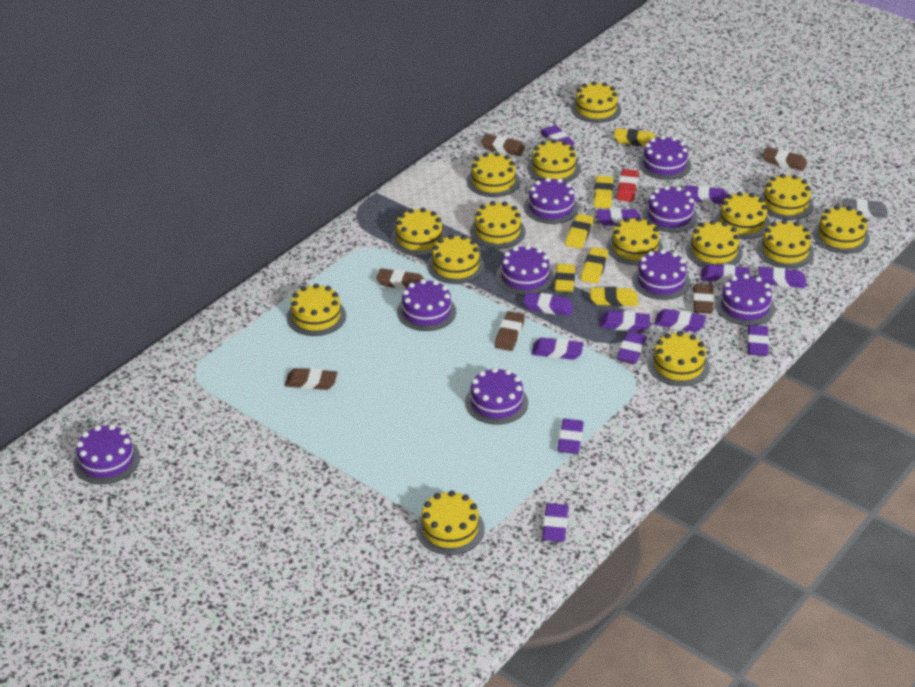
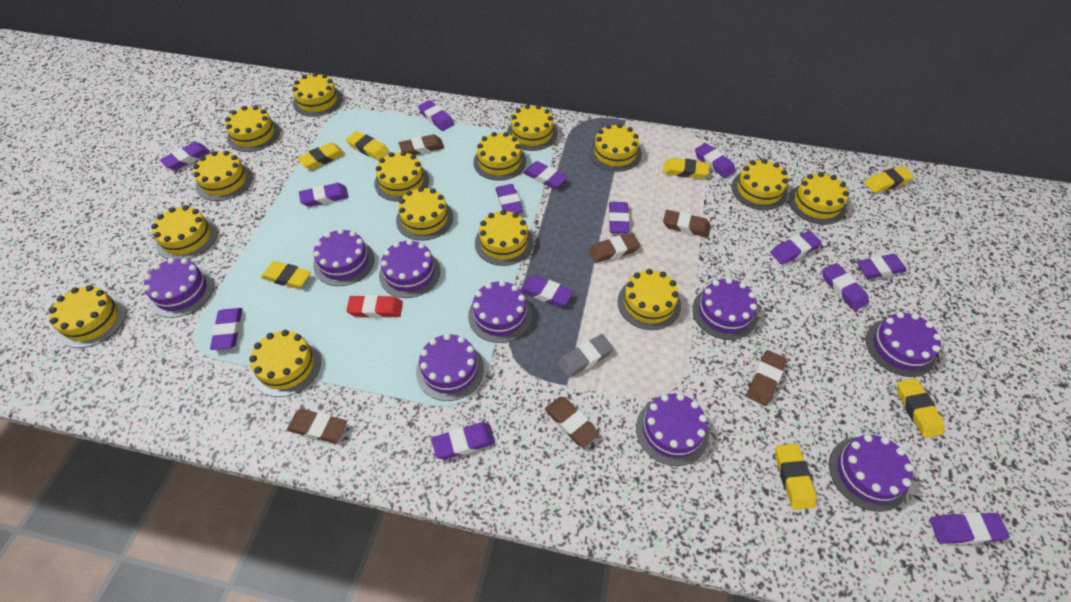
purple eraser: [523,292,573,316] [531,338,583,360] [540,125,575,146] [542,503,568,542] [558,419,584,454] [596,208,641,226] [600,311,650,331] [617,331,647,364] [654,309,706,332] [685,185,728,204] [701,264,750,283] [747,325,769,356] [759,267,806,288] = 13 -> [160,142,210,170] [210,308,242,350] [299,183,349,207] [418,100,454,131] [431,422,495,459] [495,184,523,213] [520,275,574,307] [523,161,568,189] [609,202,630,233] [695,143,736,178] [770,231,822,264] [822,263,869,311] [857,254,907,279] [930,512,1010,544] = 14
yellow eraser: [554,264,575,292] [565,214,594,249] [581,247,608,284] [590,287,638,307] [594,176,613,208] [614,128,656,146] = 6 -> [261,261,311,289] [297,143,345,169] [346,131,389,160] [663,158,709,179] [775,444,816,510] [864,166,914,193] [897,378,945,438] = 7

